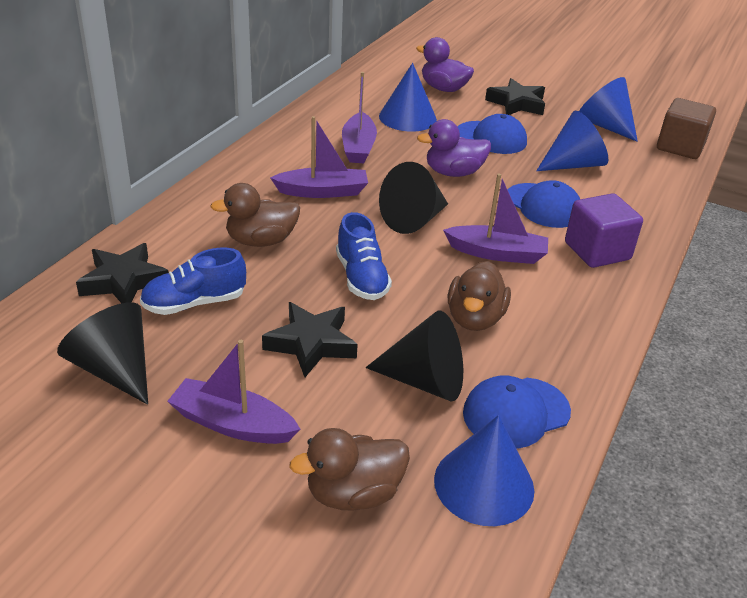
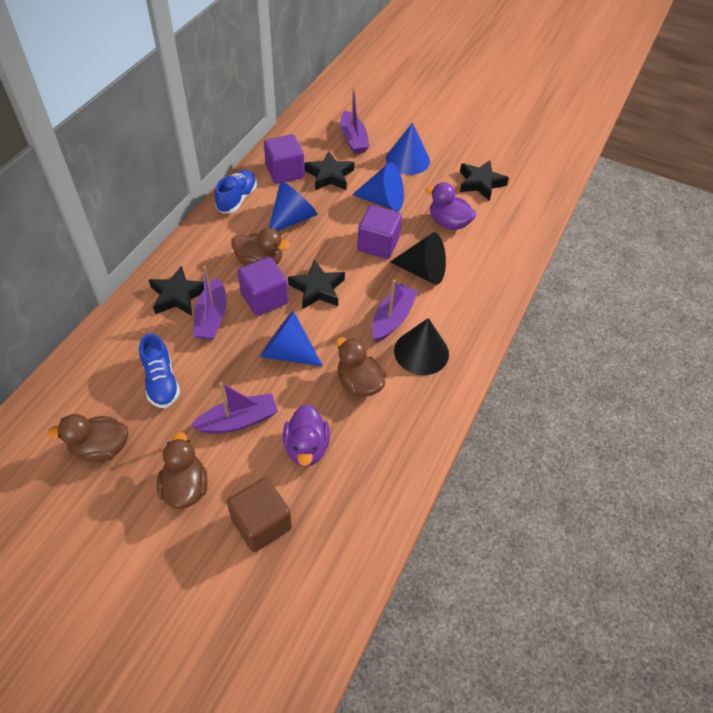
black cone: [57,302,148,405] [366,311,463,402] [379,162,448,234] = 3 -> [390,232,446,285] [394,318,449,375] = 2
black star: [76,243,169,303] [262,302,358,377] [485,78,545,115] = 3 -> [149,266,204,316] [288,260,345,310] [304,151,355,190] [460,160,509,201] = 4
blue cap: [458,114,527,154] [463,376,571,449] [508,180,580,228] = 3 -> none = 0
brown duck: [210,183,300,247] [289,428,410,511] [447,261,511,331] = 3 -> [47,414,128,462] [157,432,208,509] [231,228,290,266] [336,337,386,397] = 4
purple cube: [565,193,643,268] = 1 -> [237,257,288,316] [264,134,304,184] [357,205,402,259] = 3

